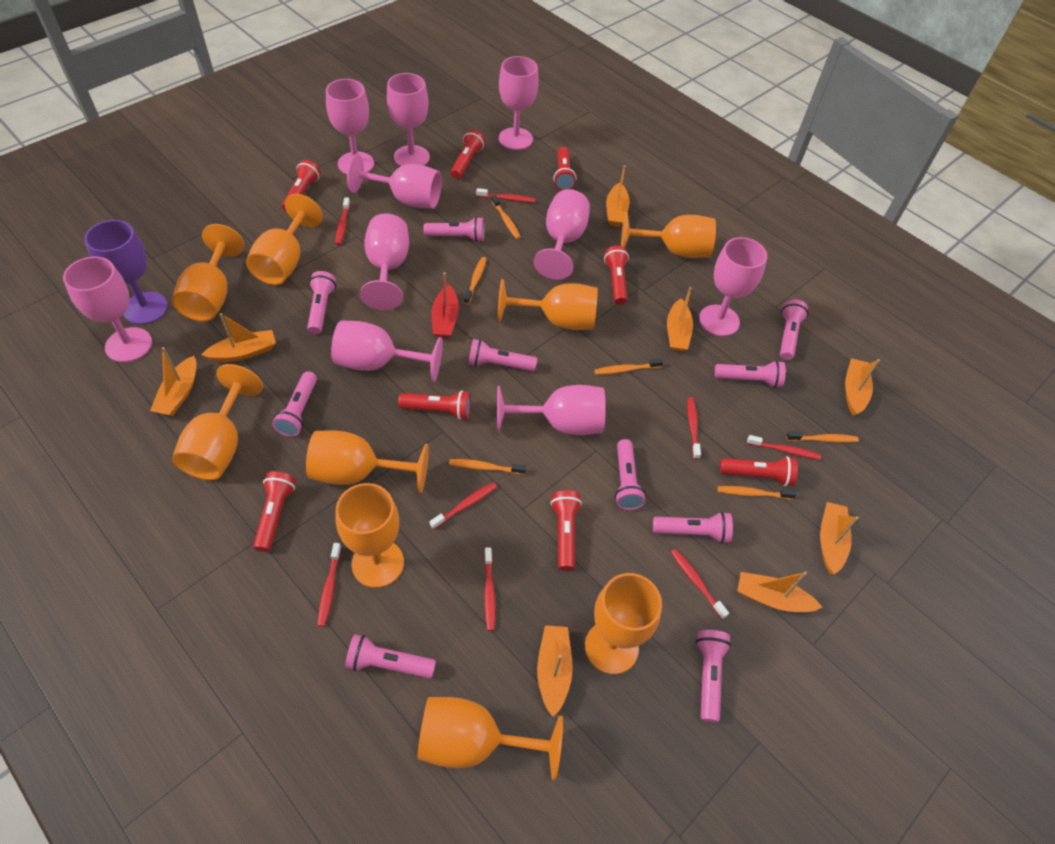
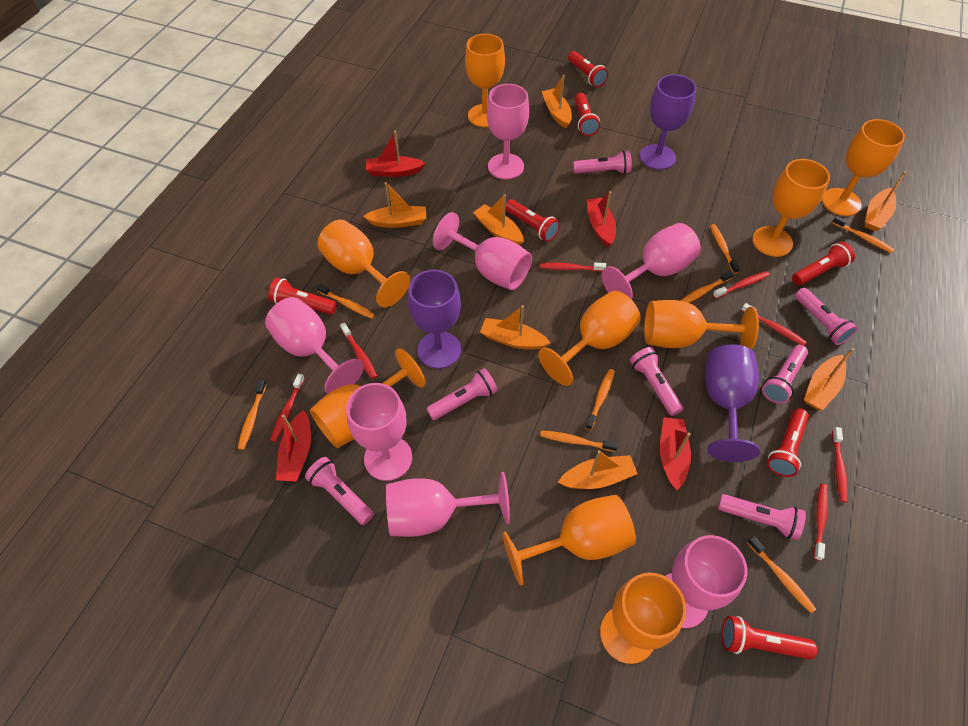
orange boat: [150,347,196,416] [201,313,276,362] [537,625,573,717] [606,165,630,226] [667,287,693,351] [737,572,823,612] [820,502,859,574] [845,358,880,415] = 8 -> [363,182,426,228] [473,194,524,245] [480,305,550,350] [542,75,572,128] [558,450,637,489] [804,348,854,410] [865,171,906,231] = 7
orange toothbrush: [449,459,526,475] [464,257,487,304] [491,195,521,239] [594,358,663,375] [718,486,796,499] [786,432,859,443] = 6 -> [238,380,266,450] [316,284,375,319] [540,430,618,452] [585,369,615,430] [680,270,734,303] [710,224,740,274] [747,536,816,613] [832,216,894,253] = 8
pink flashlight: [272,371,317,437] [307,271,336,334] [345,634,436,679] [423,217,484,242] [468,339,537,371] [615,439,646,510] [653,512,733,544] [696,630,731,723] [714,360,786,388] [780,300,808,360] = 10 -> [305,457,374,525] [426,368,498,420] [573,150,632,174] [630,347,683,416] [718,494,806,540] [762,345,808,404] [795,288,858,345] = 7
pink goblet: [63,256,152,362] [326,79,374,174] [331,320,443,382] [347,154,442,209] [360,213,409,310] [387,73,430,166] [497,385,606,435] [499,56,539,150] [534,189,590,280] [699,237,767,336] = 10 -> [265,297,364,394] [346,383,412,481] [386,472,510,537] [433,212,532,290] [487,84,529,179] [602,223,701,300] [665,535,747,628] = 7
purple goblet: [84,220,168,325] = 1 -> [408,270,461,369] [640,74,697,170] [705,344,760,462] = 3
red boat: [432,272,459,338] = 1 -> [276,410,311,482] [366,130,425,177] [586,191,616,247] [660,417,691,490] = 4
red flashlight: [253,471,296,552] [282,160,321,211] [398,390,471,419] [451,130,485,179] [550,490,582,571] [553,147,576,190] [604,246,629,305] [720,456,798,486] = 8 -> [268,278,337,314] [505,199,560,242] [568,51,608,87] [575,93,600,136] [722,616,817,660] [767,409,809,477] [792,242,855,285] = 7
red toothbrush: [317,543,341,627] [335,197,350,245] [429,482,497,529] [476,188,535,203] [484,547,496,631] [671,549,729,619] [687,397,701,459] [747,435,821,460] = 8 -> [270,374,305,442] [340,323,377,379] [540,263,606,272] [713,271,770,299] [741,303,806,346] [814,483,828,561] [832,427,848,503] = 7

